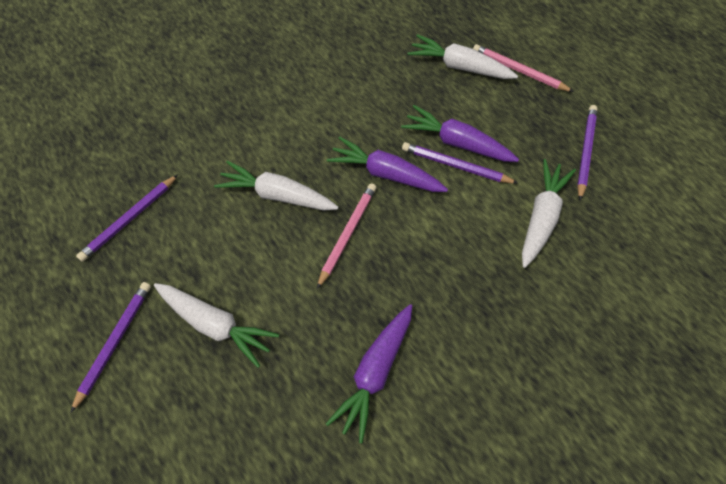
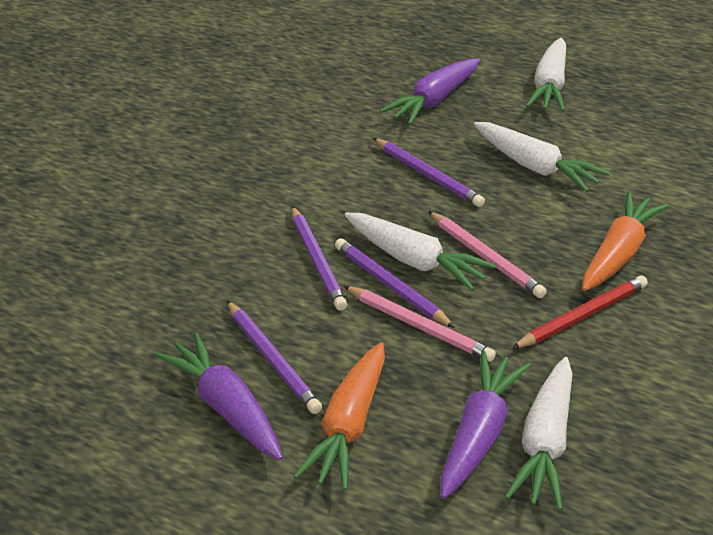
orange carrot: none = 0 -> [293,342,385,491] [582,192,669,291] = 2
red pencil: none = 0 -> [511,275,648,349] = 1

